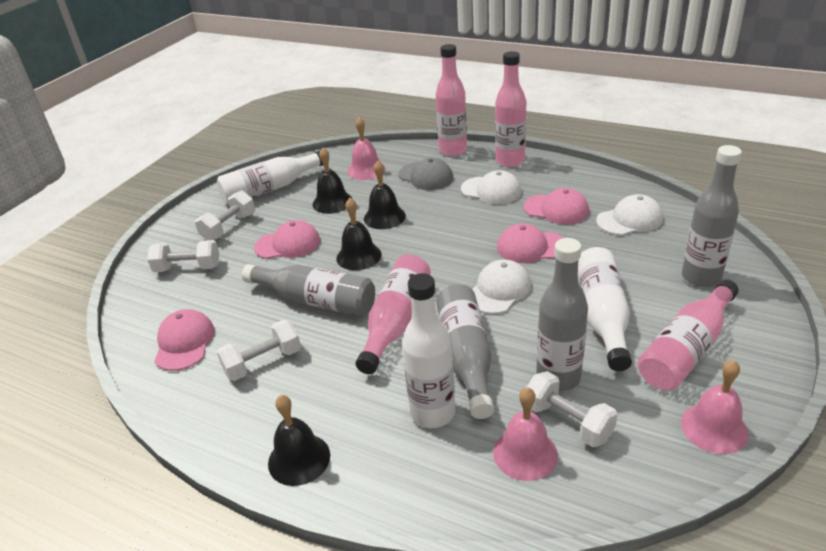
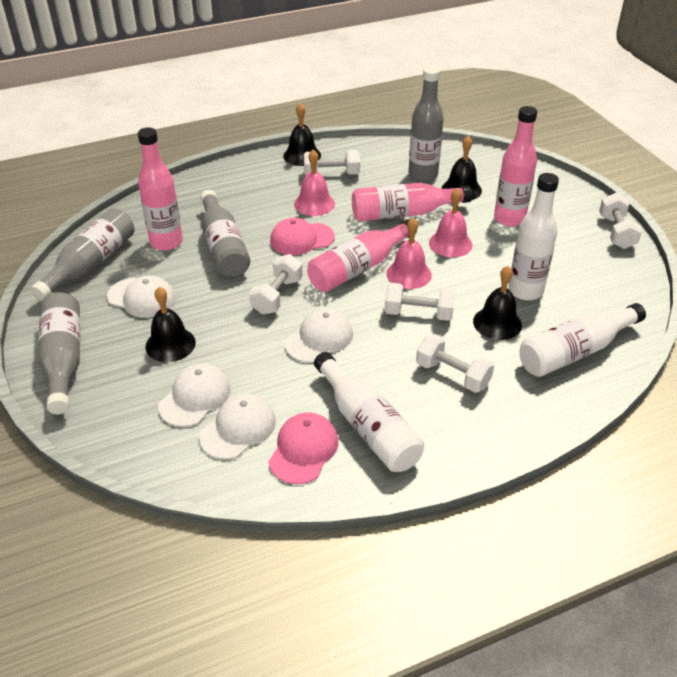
grey cap: [398,158,453,190] = 1 -> none = 0
pink cap: [154,309,215,371] [254,220,320,259] [497,223,563,263] [524,188,589,224] = 4 -> [268,412,338,484] [270,218,335,255] = 2
white cap: [461,170,522,204] [472,260,531,314] [596,194,663,235] = 3 -> [107,276,176,318] [158,363,230,427] [199,394,276,459] [285,308,353,363] = 4
white dumbbell: [147,240,219,272] [195,190,255,240] [217,320,301,381] [526,371,618,447] = 4 -> [249,254,303,315] [304,150,360,175] [384,283,455,321] [416,334,494,393] [599,192,642,249] = 5

